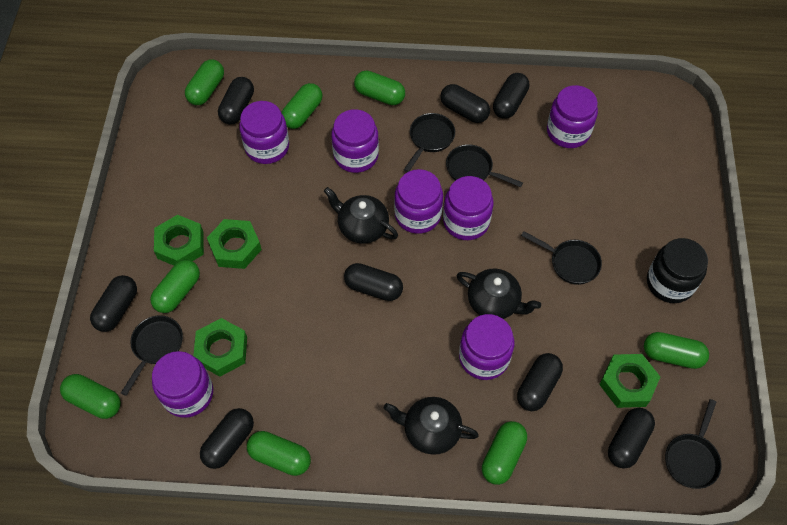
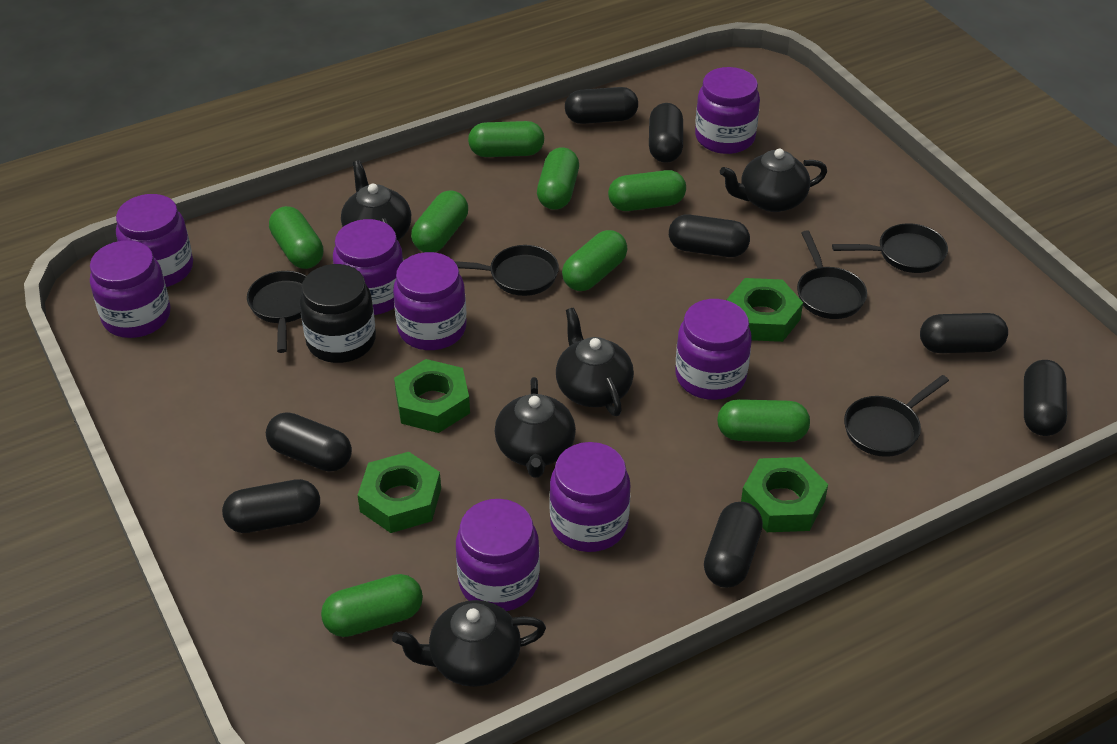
black teapot: [324,187,398,244] [384,397,479,455] [456,269,541,319] = 3 -> [341,160,411,241] [392,600,546,687] [495,377,576,478] [556,307,634,416] [720,149,827,212] = 5
purple jar: [152,351,213,418] [239,101,289,164] [331,109,379,173] [394,169,443,234] [443,176,493,240] [459,314,514,380] [547,85,598,148] = 7 -> [90,240,171,338] [116,194,193,287] [333,219,403,315] [393,252,467,350] [456,499,540,611] [549,442,630,552] [675,299,752,400] [695,67,760,154] = 8

